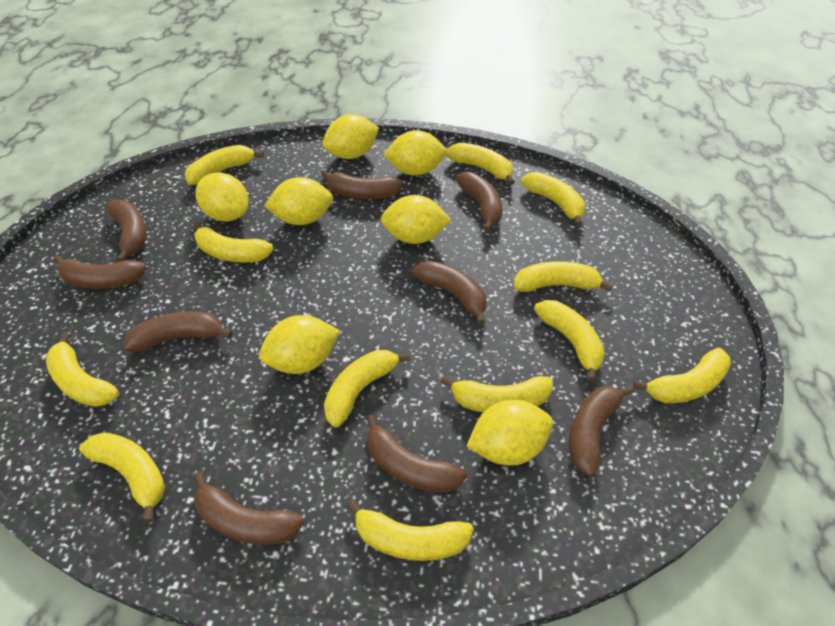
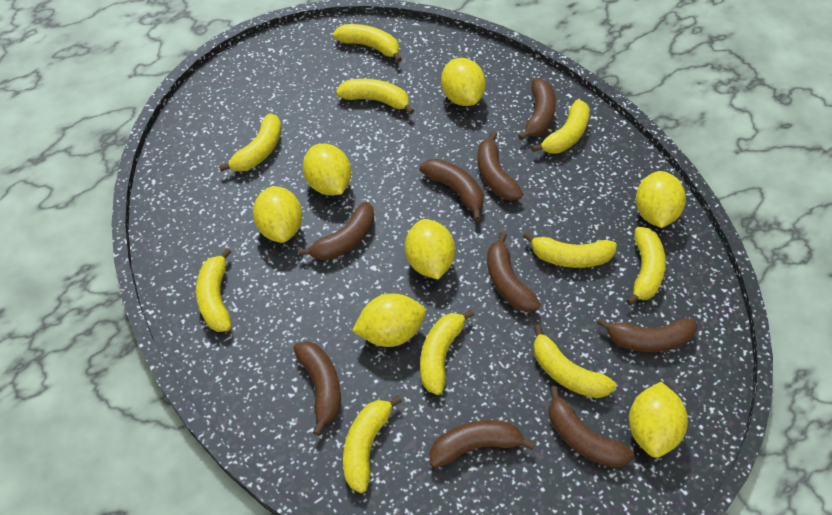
yellow banana: [46,332,119,407] [79,432,165,523] [185,145,264,185] [193,222,274,262] [324,350,410,427] [346,499,474,561] [441,376,553,413] [446,143,515,185] [514,261,613,292] [521,172,585,226] [534,300,605,382] [633,348,731,403] = 12 -> [196,248,231,332] [219,113,281,172] [333,24,402,62] [336,79,414,115] [343,395,402,493] [420,310,474,395] [523,232,617,268] [531,100,590,154] [533,325,616,398] [626,227,666,305] = 10

